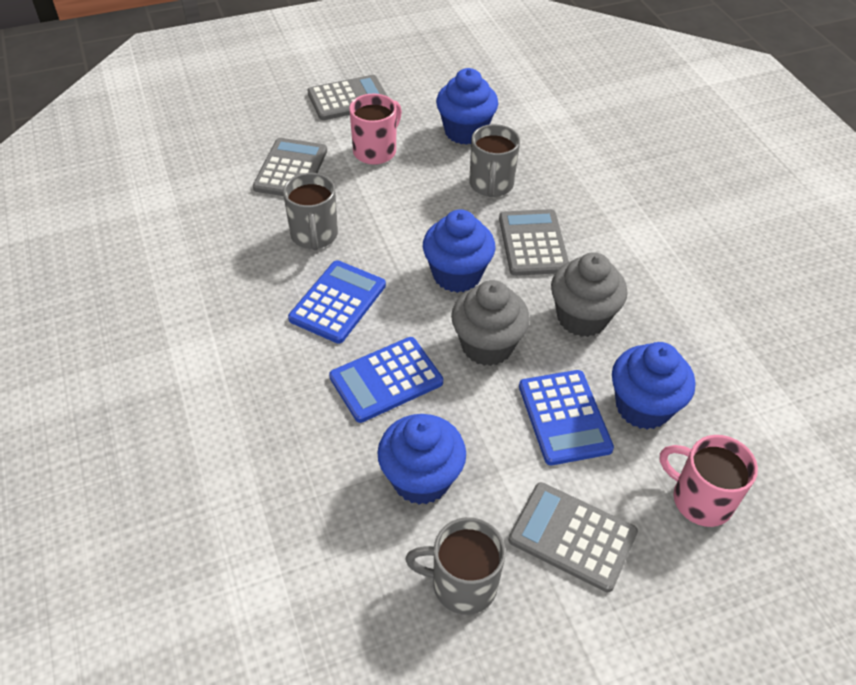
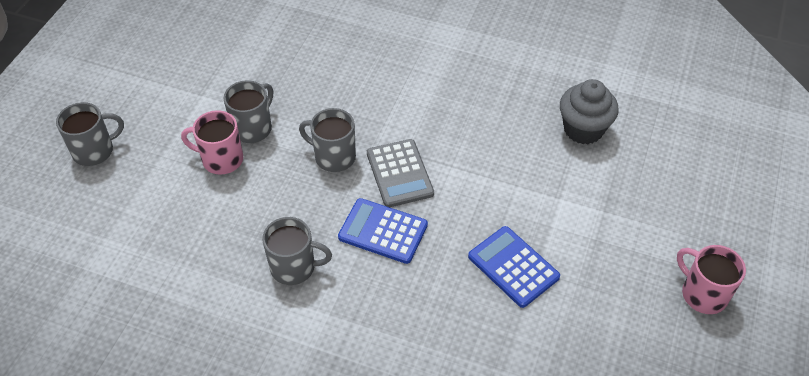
blue calculator: [288,260,386,344] [329,337,443,423] [519,370,614,465] = 3 -> [338,198,428,264] [468,226,560,308] = 2
blue cupcake: [377,414,466,505] [423,209,495,293] [436,68,498,145] [612,342,695,430] = 4 -> none = 0
grey calculator: [253,138,327,196] [308,75,387,120] [499,209,569,276] [508,482,638,592] = 4 -> [367,139,434,207] = 1
grey cupcake: [451,280,530,366] [551,252,628,337] = 2 -> [560,79,619,144] = 1
grey mug: [283,173,338,250] [405,517,506,615] [469,124,520,197] = 3 -> [56,102,124,166] [224,80,273,143] [262,217,332,285] [299,108,356,172] = 4

